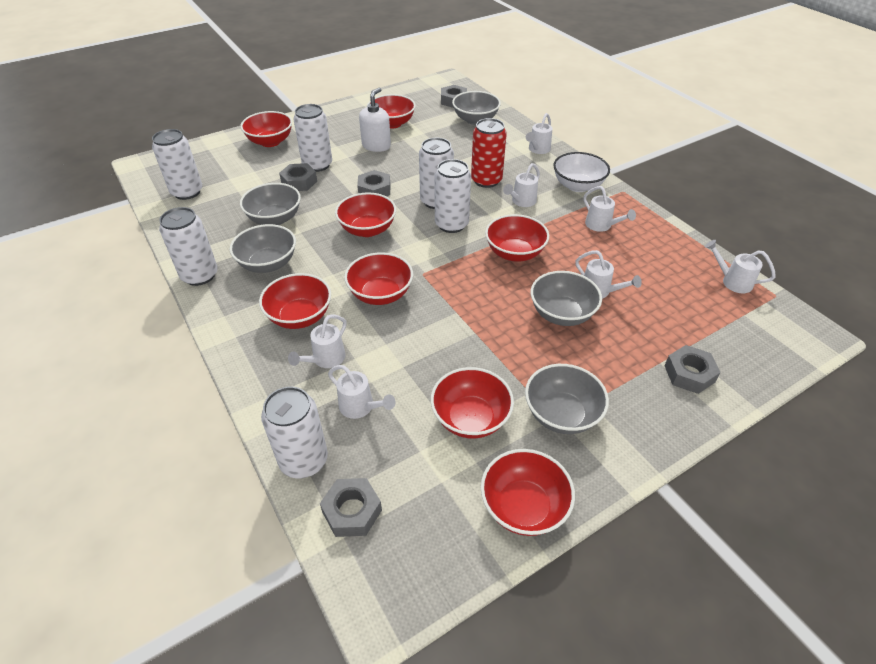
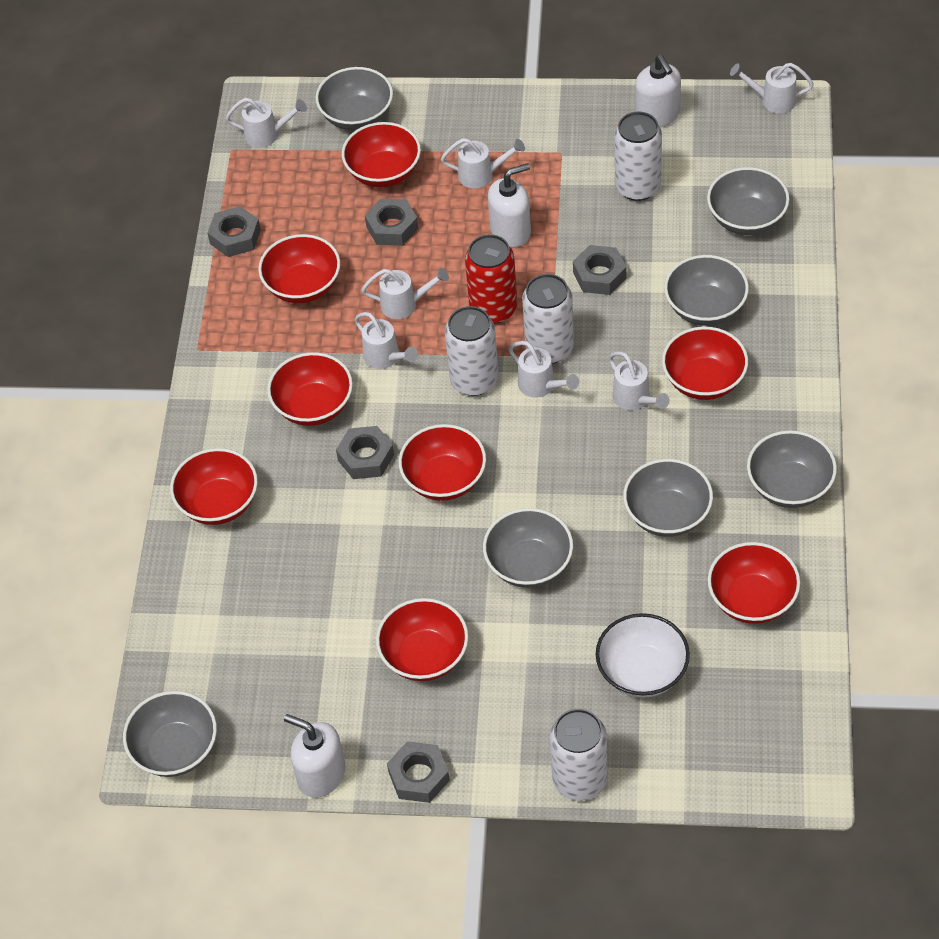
grey bowl: [230,224,296,273] [240,183,301,225] [452,91,501,125] [525,364,609,434] [531,271,602,326] = 5 -> [123,691,217,777] [316,67,393,130] [483,508,573,588] [623,459,713,537] [664,255,749,326] [707,167,790,235] [747,430,837,508] = 7
white can: [152,129,202,200] [159,207,218,286] [261,387,328,478] [293,104,332,172] [419,138,454,209] [434,159,471,233] = 6 -> [445,306,499,396] [522,274,574,364] [550,709,608,801] [614,112,662,201] = 4
white soap dispenser: [359,87,391,152] = 1 -> [284,714,345,798] [488,163,531,247] [635,55,681,127] = 3

